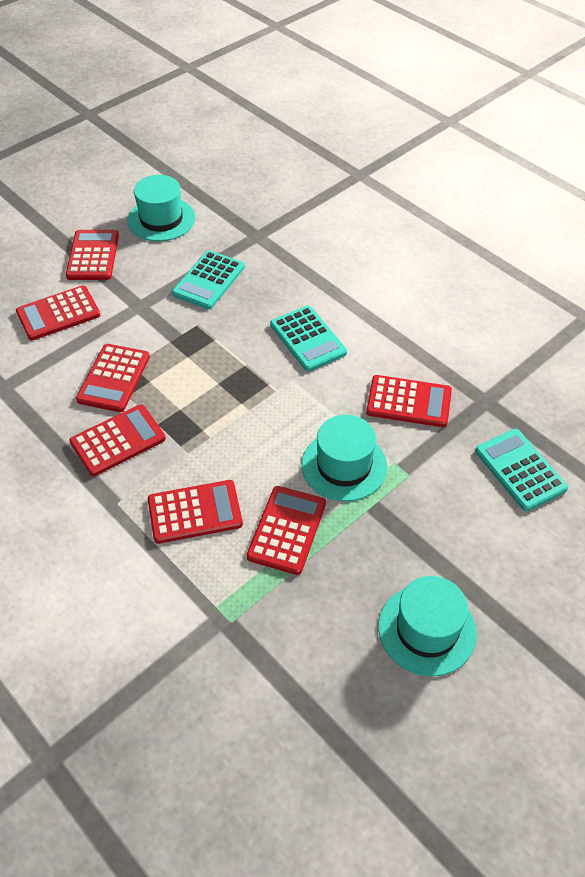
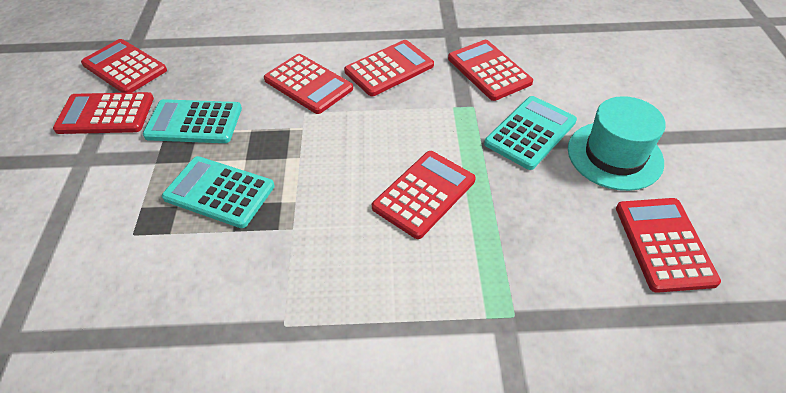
turquoise hat: [127,175,195,242] [301,415,387,501] [378,576,477,676] = 3 -> [568,96,666,191] = 1

